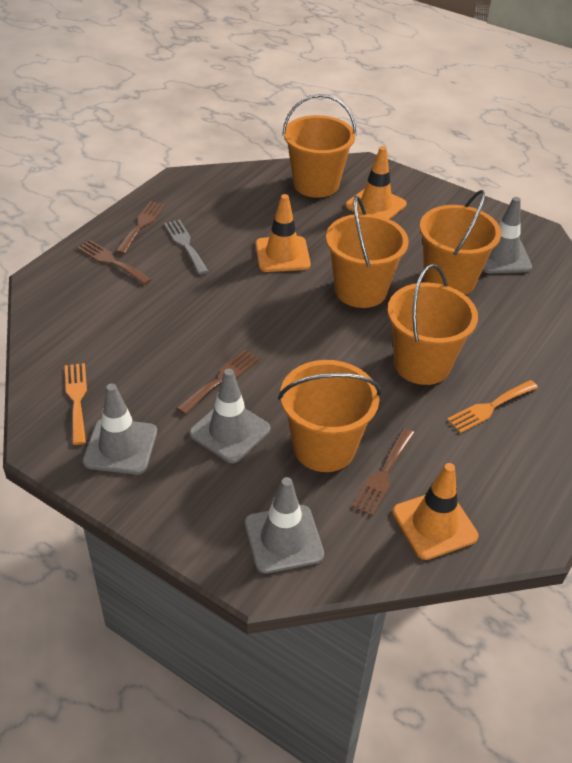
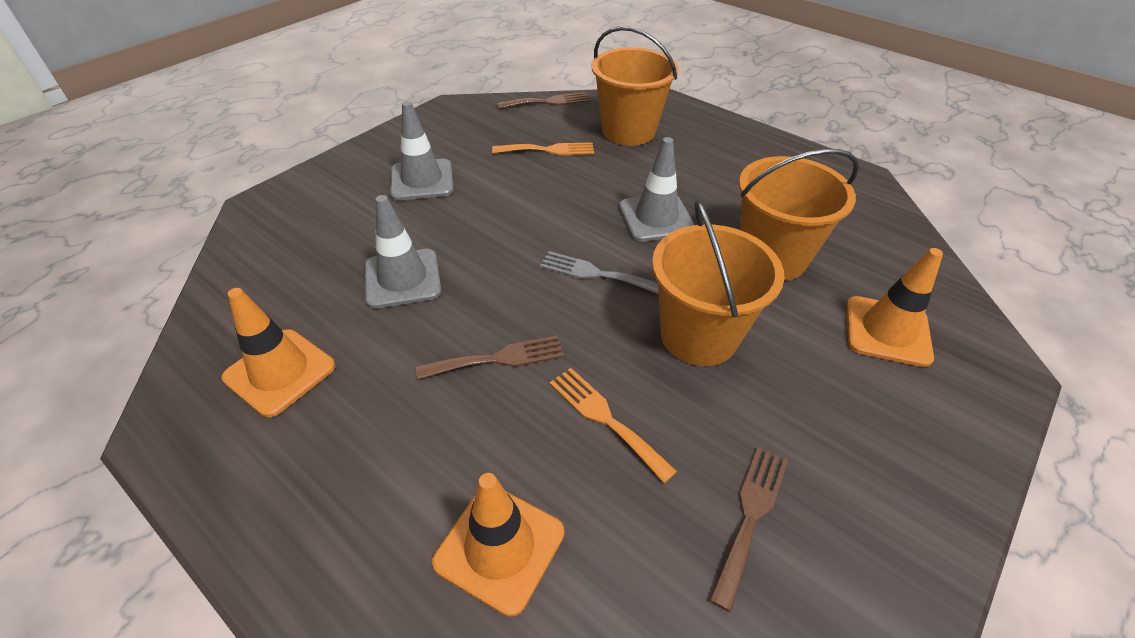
brown fork: [77,240,152,285] [116,201,165,254] [177,349,260,414] [352,428,415,516] = 4 -> [416,335,564,379] [497,92,589,109] [709,447,788,612] = 3
grey traffic cone: [82,383,157,475] [189,369,270,463] [245,477,324,574] [482,197,532,273] = 4 -> [365,195,441,309] [390,101,454,200] [619,137,695,242] = 3
orange bucket: [278,360,381,472] [282,94,357,198] [326,196,408,308] [387,264,478,385] [419,190,501,295] = 5 -> [592,26,679,146] [652,201,784,366] [739,149,859,281] = 3

